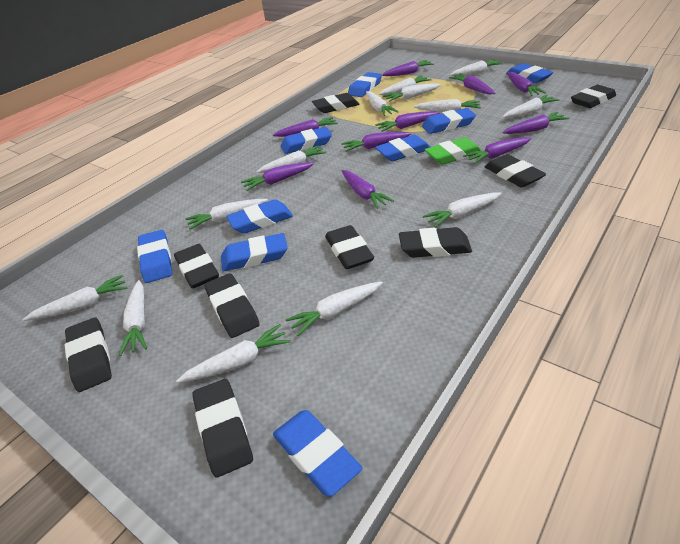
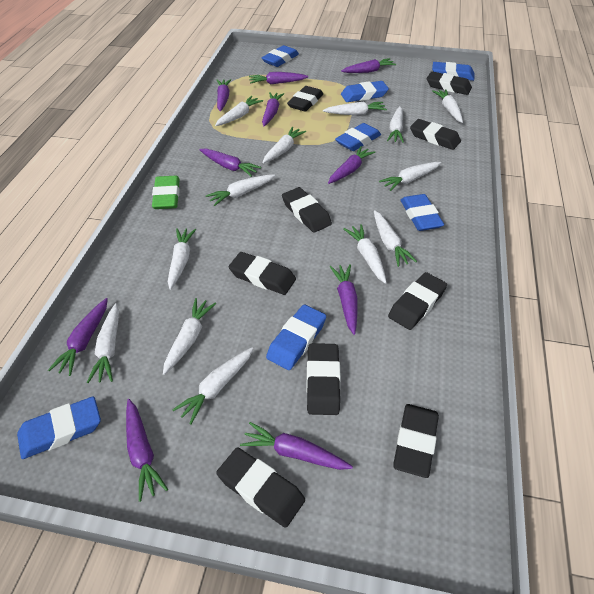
blue eraser: [137,230,172,283] [221,233,288,271] [226,199,293,234] [273,410,362,497] [281,127,332,154] [348,72,382,97] [375,135,430,161] [422,108,476,134] [506,63,554,83] = 9 -> [17,396,101,459] [262,45,299,67] [266,305,326,370] [335,123,381,151] [341,81,389,102] [401,194,444,231] [432,62,474,81] = 7

